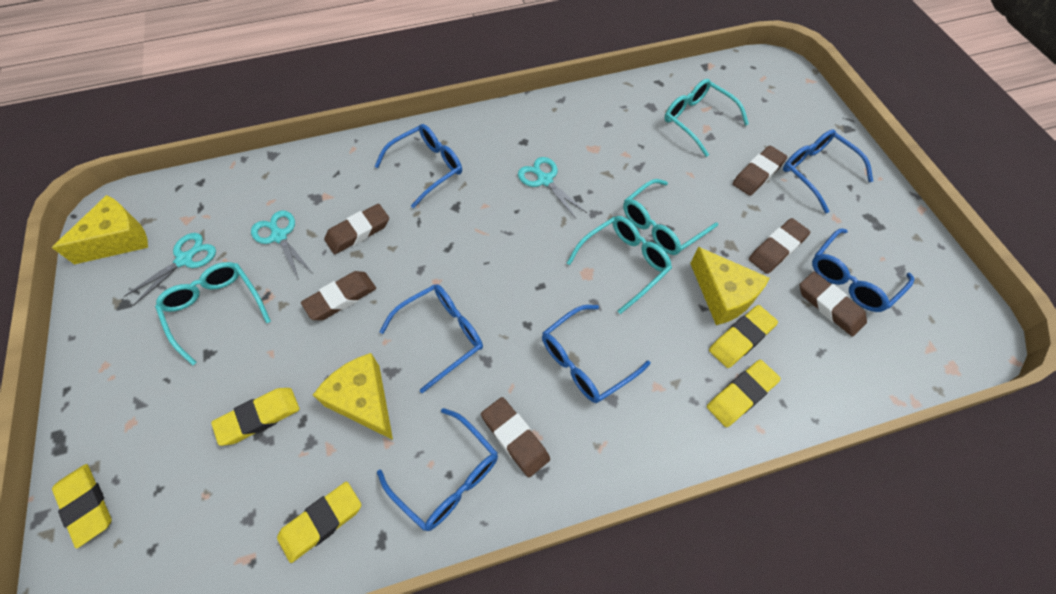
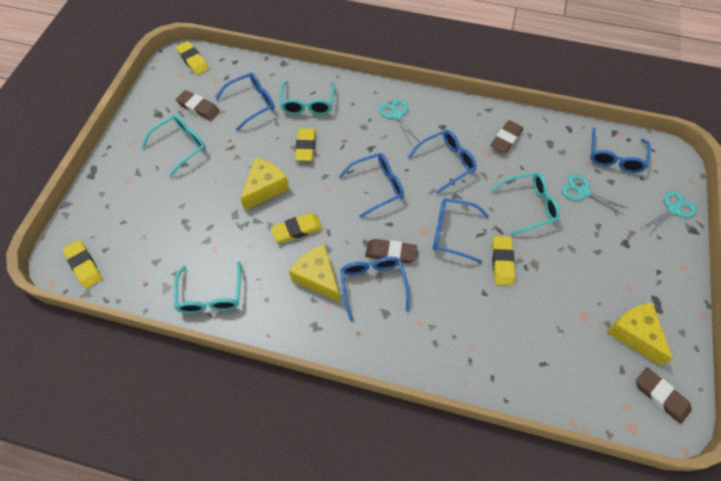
brown eraser: [301,271,376,320] [324,204,389,254] [481,397,550,477] [733,146,787,196] [749,218,810,274] [800,271,867,337] = 6 -> [176,90,220,121] [365,239,417,263] [490,120,523,153] [636,367,692,424] = 4

